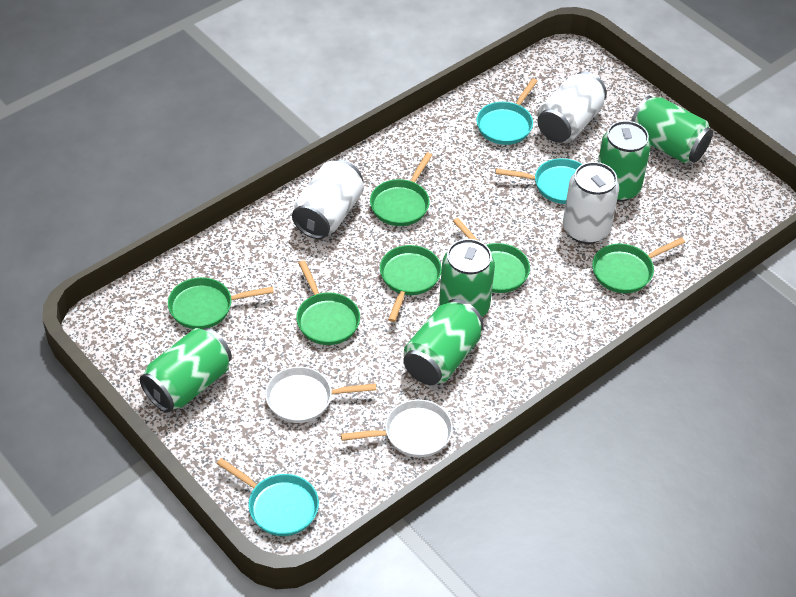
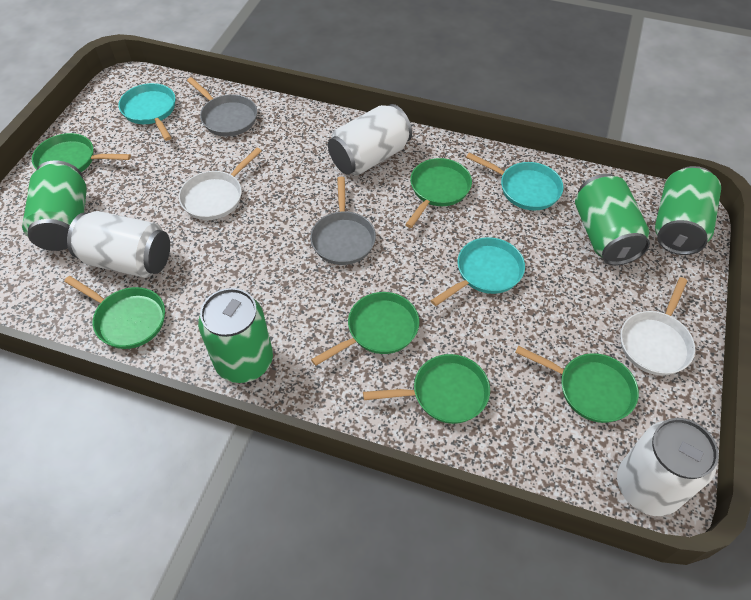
green can: [140,328,232,413] [403,299,484,385] [439,239,495,317] [598,121,651,202] [631,96,713,163] = 5 -> [22,160,87,251] [198,288,273,383] [575,174,650,265] [655,166,721,255] = 4
grey pan: none = 0 -> [187,77,257,136] [310,177,376,265] = 2

